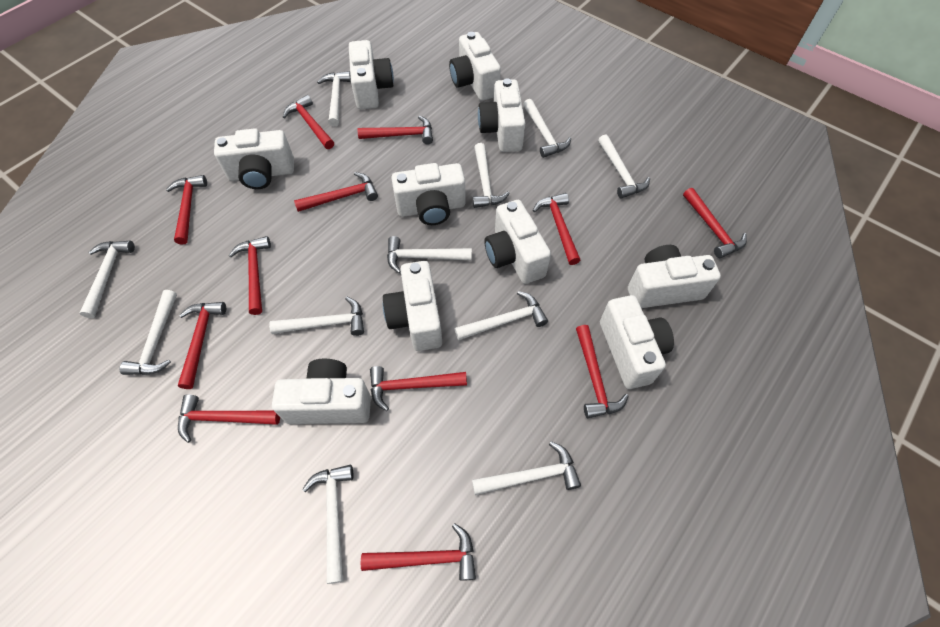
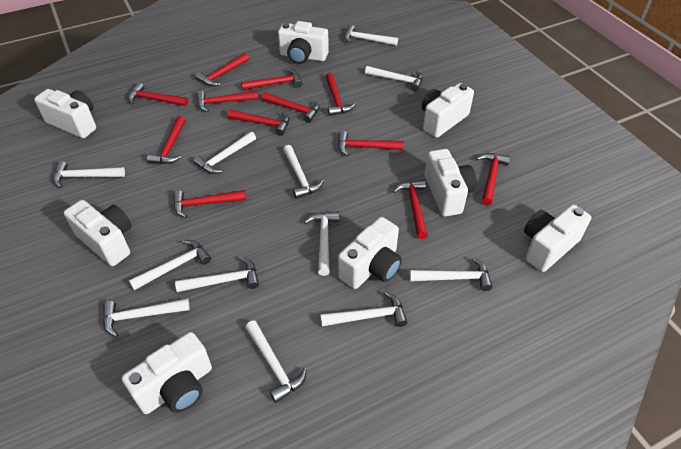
white camera: [214,128,294,189] [272,359,371,424] [349,40,394,109] [383,261,442,351] [391,163,465,225] [449,32,501,101] [478,78,525,152] [484,200,551,284] [600,295,674,389] [628,245,721,308] = 10 -> [34,89,96,138] [64,200,132,266] [122,332,212,414] [278,21,329,64] [338,217,402,289] [422,83,474,138] [424,149,477,217] [524,204,591,272] = 8
white hammer: [80,241,135,318] [119,290,177,375] [269,297,364,336] [302,465,354,584] [317,71,351,126] [387,236,472,273] [455,291,548,341] [472,441,581,495] [473,143,510,208] [523,99,571,158] [598,134,650,198] = 11 -> [53,161,125,188] [103,298,190,337] [129,240,211,290] [175,257,259,292] [193,131,256,174] [245,320,307,403] [283,145,324,199] [304,211,339,276] [320,291,408,327] [344,25,398,46] [365,66,423,91] [409,257,493,291] = 12

